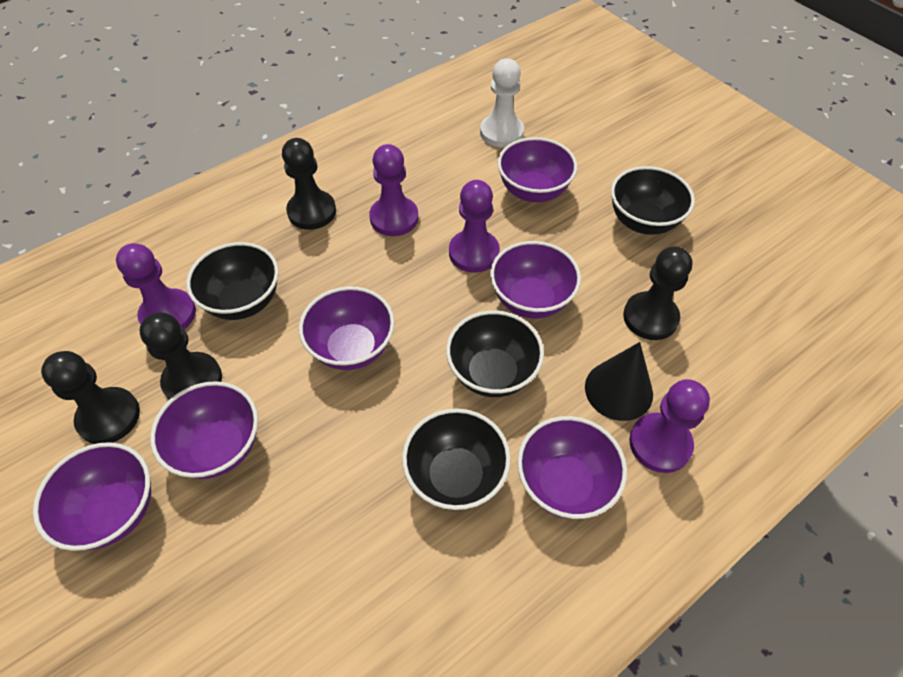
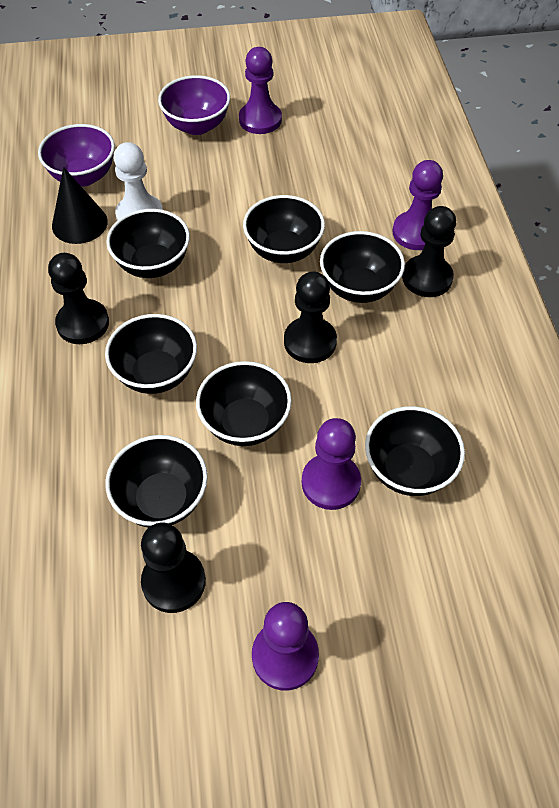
black bowl: [186,242,279,320] [402,408,511,510] [446,311,544,397] [611,166,695,235] = 4 -> [105,314,197,394] [105,435,208,528] [106,209,190,278] [196,361,292,446] [243,195,325,263] [320,231,405,303] [365,406,465,496] = 7
purple bowl: [33,442,151,551] [150,381,258,479] [299,286,395,370] [490,241,581,318] [498,137,577,202] [517,416,627,519] = 6 -> [38,124,115,187] [158,75,230,135] = 2

